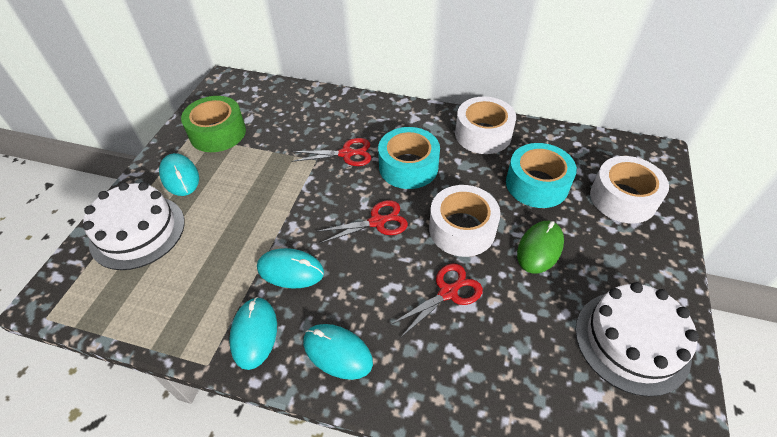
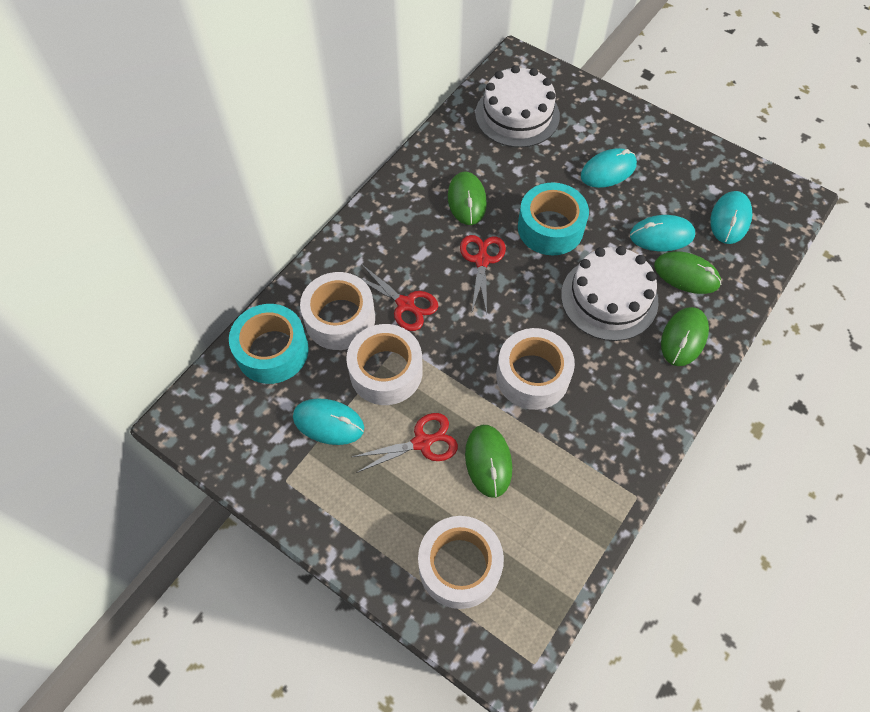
green mouse: [517,221,564,274] = 1 -> [448,171,487,225] [465,425,512,498] [654,251,721,294] [661,307,709,366] = 4
green tape: [181,96,246,152] = 1 -> none = 0
white tape: [429,185,501,257] [455,96,516,154] [590,156,669,224] = 3 -> [300,272,375,350] [346,324,423,405] [418,516,504,609] [496,328,575,410] = 4

